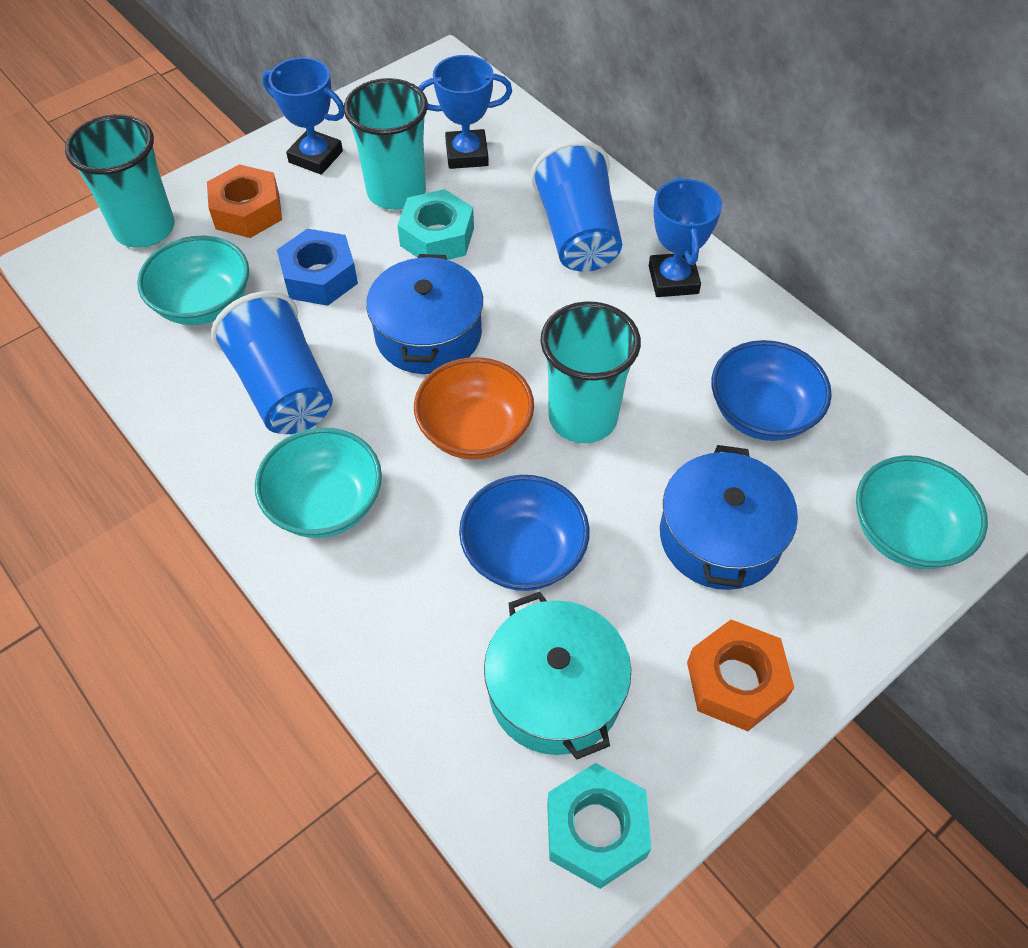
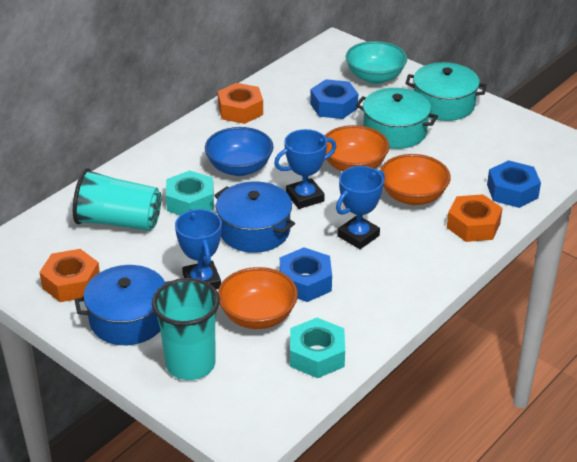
blue bowl: [459,475,590,591] [711,340,832,441] = 2 -> [205,127,273,176] = 1
blue cup: [211,291,333,434] [531,140,622,272] = 2 -> none = 0
blue nut: [277,229,358,306] = 1 -> [280,247,332,302] [310,79,358,119] [487,160,541,208] = 3
orange bowl: [414,357,534,460] = 1 -> [218,267,298,329] [325,125,390,172] [380,154,451,205] = 3
orange nut: [207,164,282,238] [687,619,794,731] = 2 -> [39,249,100,302] [218,83,263,124] [447,194,503,242] = 3
turquoise bowl: [137,236,249,325] [255,428,382,538] [856,455,988,569] = 3 -> [346,41,407,84] = 1
turquoise cup: [65,114,175,248] [344,78,428,210] [541,301,641,443] = 3 -> [73,168,161,231] [152,278,220,380] = 2
turquoise pot: [484,592,631,760] = 1 -> [356,88,438,149] [405,62,487,121] = 2

